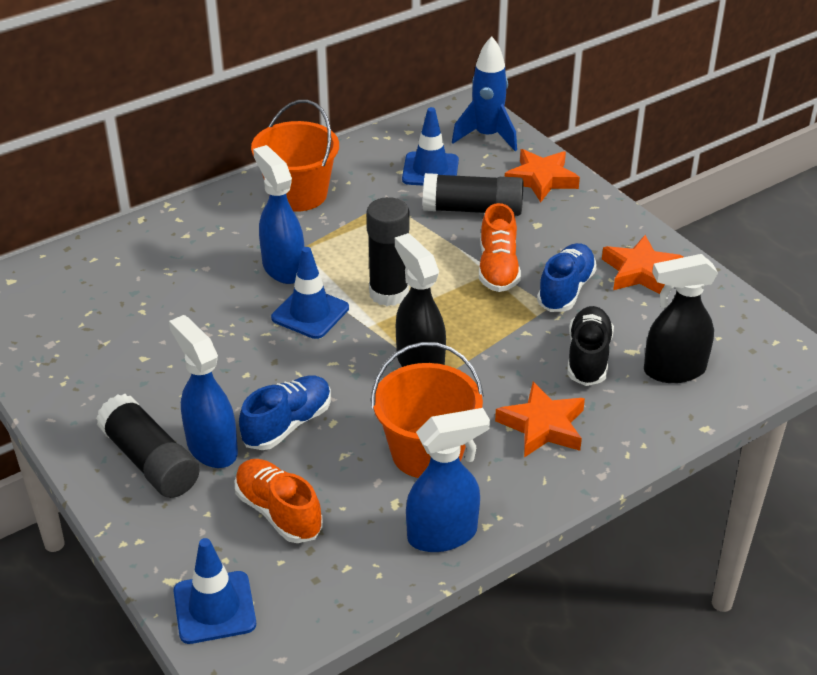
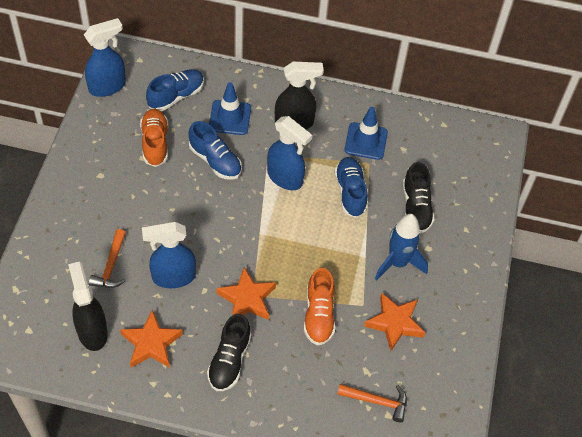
black glue stick: [96,394,200,498] [366,197,409,306] [423,173,524,216] = 3 -> none = 0
black shoe: [568,306,614,386] = 1 -> [207,313,251,391] [403,162,435,233] = 2
blue shoe: [239,375,331,450] [537,243,597,312] = 2 -> [146,69,204,111] [188,121,242,180] [334,157,368,218] = 3
blue traffic cone: [174,538,256,644] [271,247,349,339] [402,107,459,186] = 3 -> [209,82,251,135] [345,107,388,160] = 2
orange bucket: [251,100,339,212] [371,342,484,478] = 2 -> none = 0
orange hammer: none = 0 -> [89,229,126,288] [337,384,407,422] = 2

